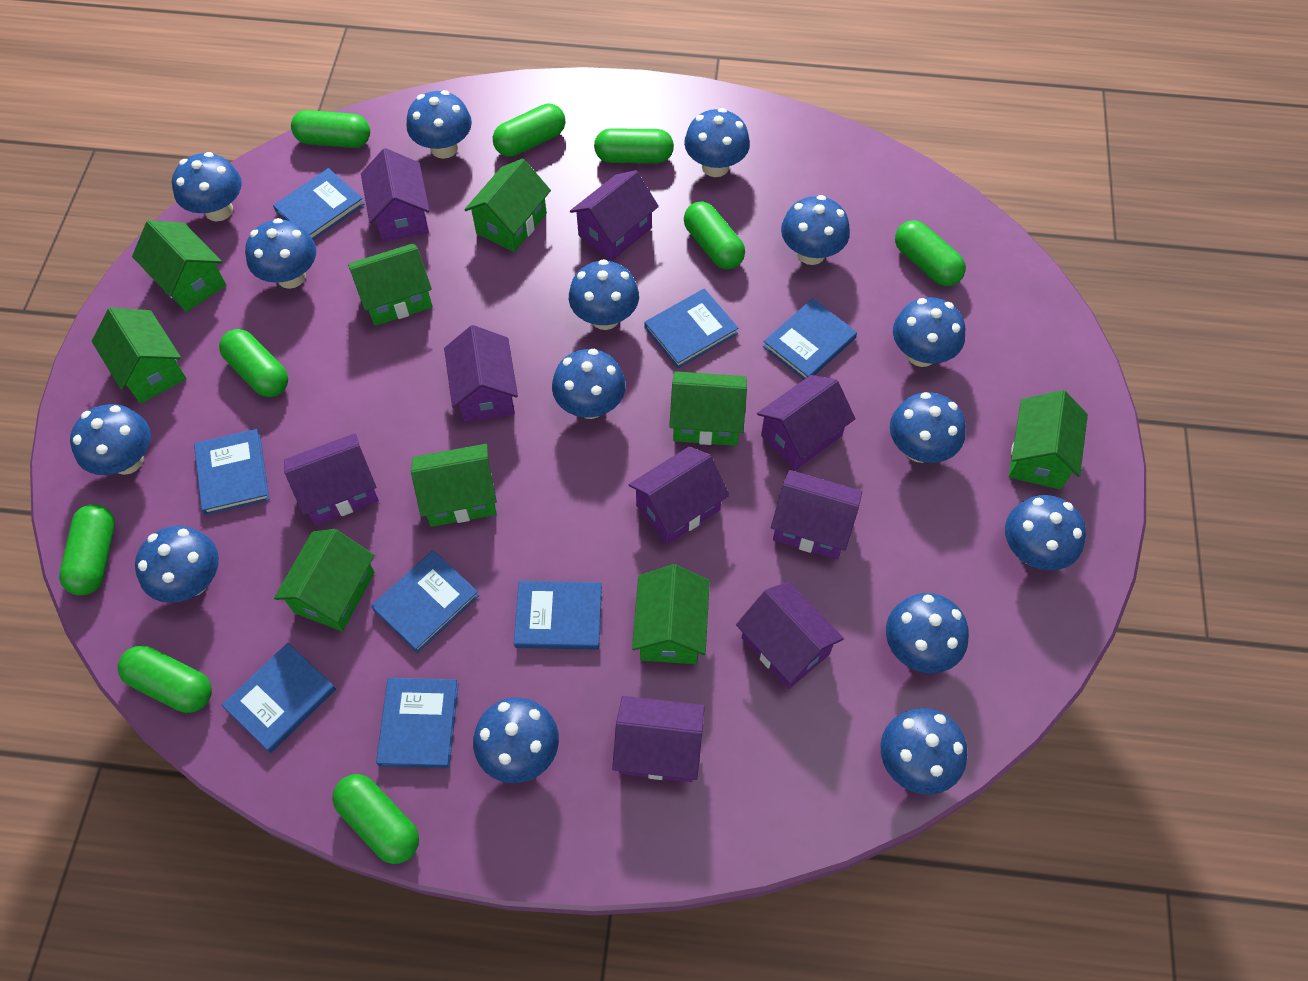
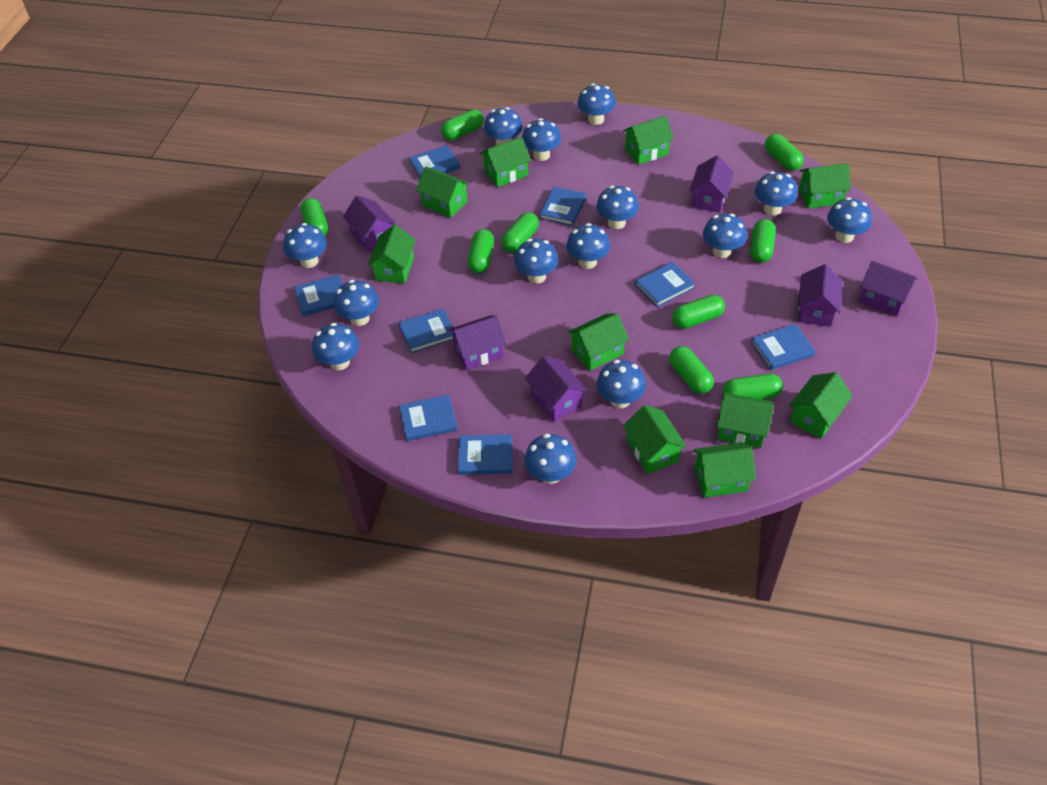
blue mushroom: [70,404,151,475] [135,526,219,603] [172,152,242,222] [245,218,316,289] [406,90,472,159] [473,697,559,783] [552,349,626,419] [569,259,639,330] [684,108,750,177] [781,195,850,265] [881,708,967,795] [886,593,969,674] [890,392,966,463] [893,297,965,367] [1005,495,1086,571] = 15 -> [283,223,327,268] [312,323,359,370] [333,280,379,326] [484,107,523,146] [514,239,559,284] [522,118,561,161] [524,434,576,484] [566,223,610,269] [577,83,616,125] [596,186,639,229] [597,360,646,408] [703,214,747,258] [755,171,798,215] [827,197,872,243] = 14
green house: [92,307,186,404] [132,220,226,312] [274,529,375,631] [348,243,432,326] [411,444,497,527] [464,158,551,252] [632,564,710,664] [669,371,747,446] [1009,390,1088,490] = 9 -> [368,225,416,284] [416,166,470,218] [480,137,531,187] [568,313,629,371] [623,116,674,165] [623,405,687,474] [693,442,756,498] [717,393,774,448] [789,372,853,439] [799,163,851,208] = 10
purple house: [284,433,379,525] [361,148,430,242] [444,325,518,423] [570,170,659,261] [612,696,705,782] [629,446,730,544] [736,582,844,689] [757,375,855,470] [771,470,862,560] = 9 -> [343,195,396,253] [448,315,506,370] [525,356,587,422] [689,155,734,213] [798,264,843,327] [859,261,918,317] = 6

